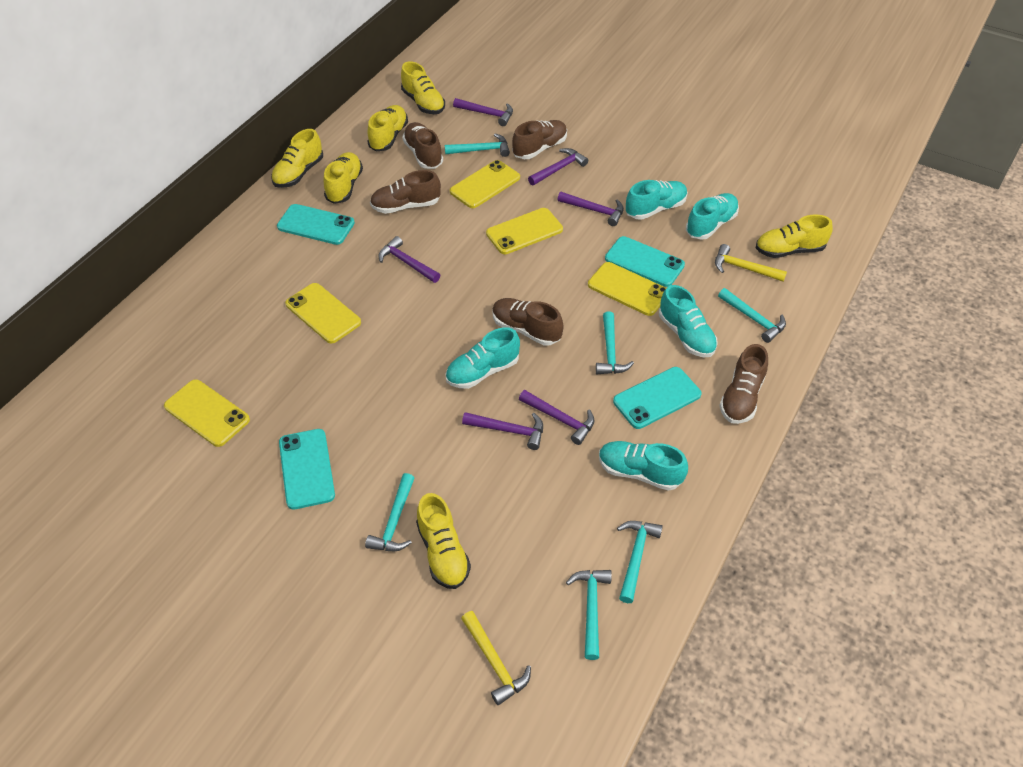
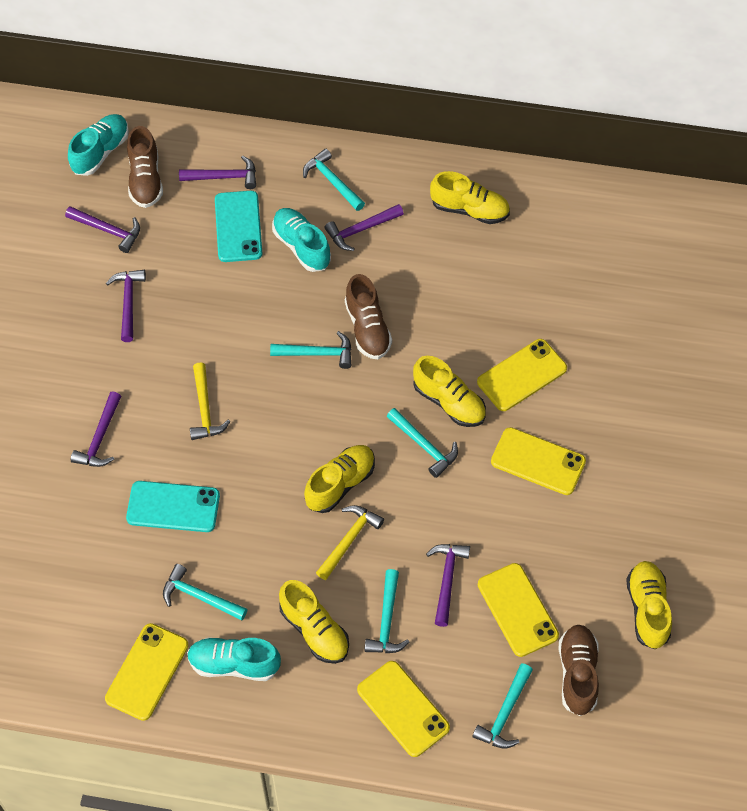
brown shoe: [370,170,441,214] [402,122,443,169] [492,298,563,346] [512,120,567,159] [719,344,768,424] = 5 -> [127,126,163,208] [345,274,392,359] [559,625,599,716] = 3
turquoise phone: [277,204,355,245] [279,429,335,510] [605,236,685,287] [613,367,701,429] = 4 -> [126,481,220,532] [215,191,262,262] = 2
turquoise shoe: [445,327,520,389] [599,441,688,491] [626,180,688,220] [659,285,718,357] [686,193,739,240] = 5 -> [68,114,129,176] [187,637,281,681] [272,208,331,272] = 3
yellow shoe: [271,129,323,188] [324,152,363,204] [368,105,408,151] [401,61,445,114] [416,493,471,589] [756,214,833,258] = 6 -> [279,580,349,664] [304,445,375,513] [413,356,486,427] [430,171,510,224] [626,561,672,650] = 5

